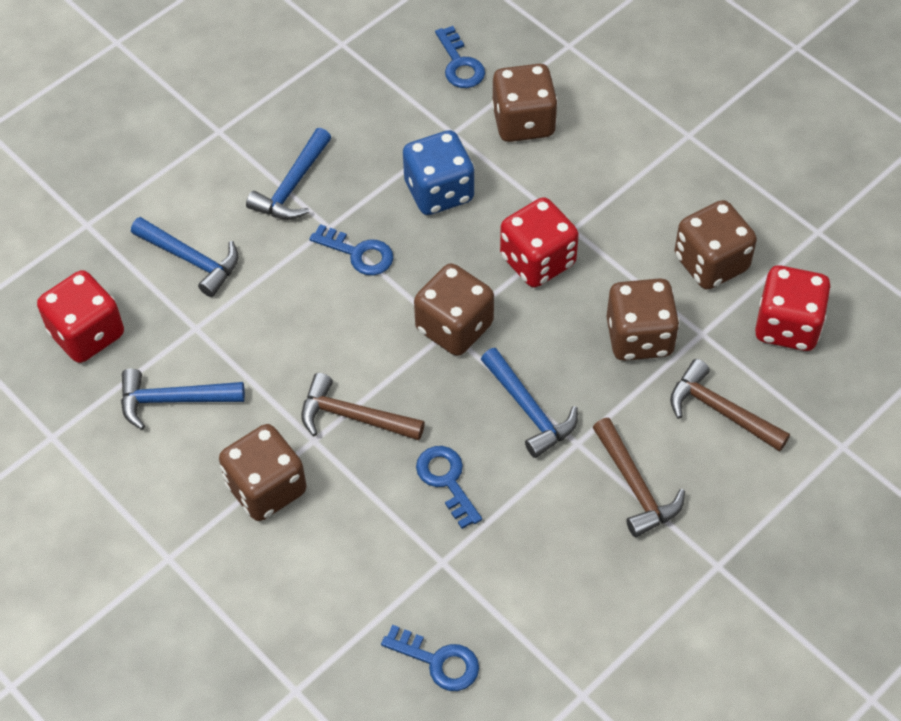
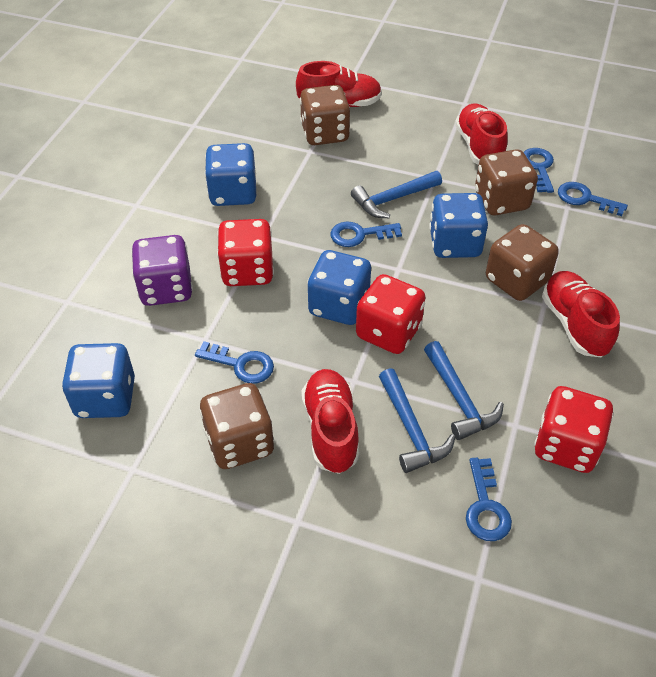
blue dice: [403,130,475,215] = 1 -> [62,343,135,418] [205,143,256,206] [307,250,371,325] [429,193,488,258] = 4
blue hammer: [121,369,245,430] [131,217,239,297] [246,128,331,220] [481,348,578,458] = 4 -> [351,171,442,218] [379,368,455,473] [424,341,504,440] = 3
blue key: [309,224,393,275] [381,625,479,691] [416,446,482,529] [435,26,485,88] = 4 -> [195,341,274,384] [330,222,402,247] [466,458,512,541] [524,148,554,193] [558,182,628,216] = 5
brown dice: [219,424,307,521] [414,263,494,356] [492,64,558,142] [606,278,680,361] [674,200,757,290] = 5 -> [199,383,274,469] [300,85,350,145] [475,149,538,215] [486,224,559,301] = 4
brown hammer: [301,373,425,440] [593,418,685,537] [670,359,790,452] = 3 -> none = 0
purple dice: none = 0 -> [131,235,193,306] = 1
red shoe: none = 0 -> [296,61,382,107] [301,369,360,474] [455,104,508,165] [542,271,620,357] = 4

